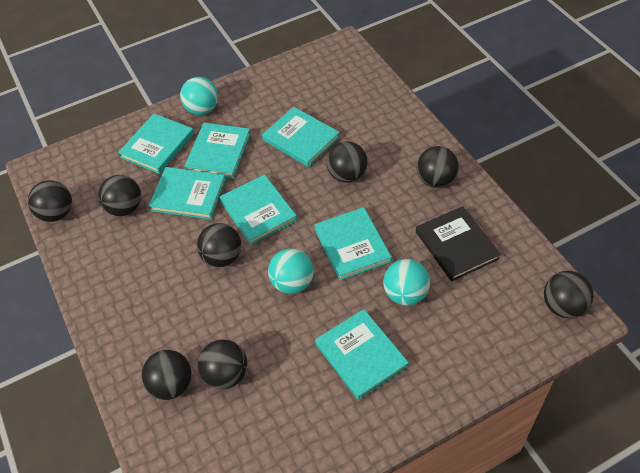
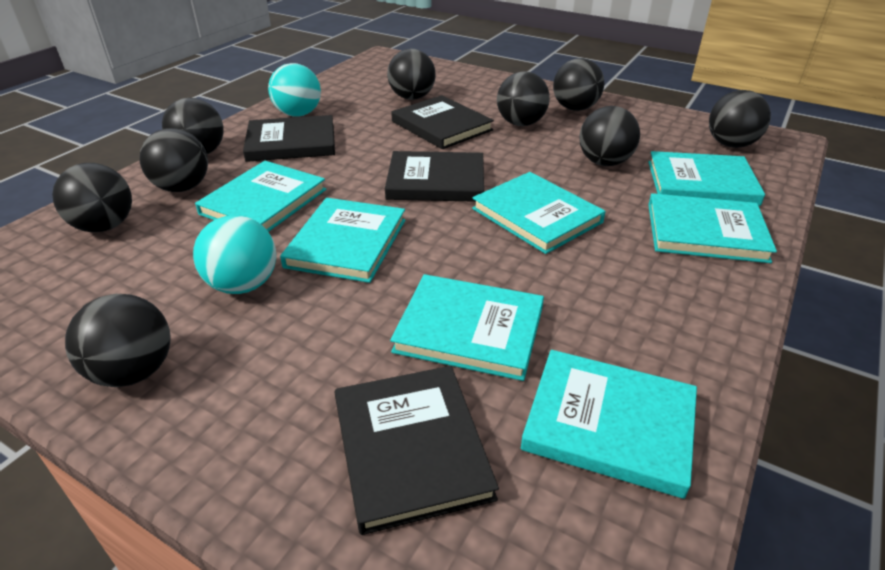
black ball: [28,180,72,222] [98,175,141,216] [141,350,192,400] [197,223,241,267] [198,339,247,389] [327,142,368,183] [417,146,459,188] [544,271,594,318] = 8 -> [52,163,132,232] [65,294,171,387] [139,128,208,192] [162,98,224,154] [387,49,436,100] [497,71,550,126] [553,58,604,111] [579,106,640,166] [709,90,771,148] = 9
black book: [416,206,501,281] = 1 -> [243,115,335,162] [334,366,499,535] [385,151,484,202] [391,95,494,149] = 4
turquoise ball: [180,77,218,115] [268,248,314,294] [383,259,430,306] = 3 -> [193,215,276,294] [268,63,321,116] = 2

